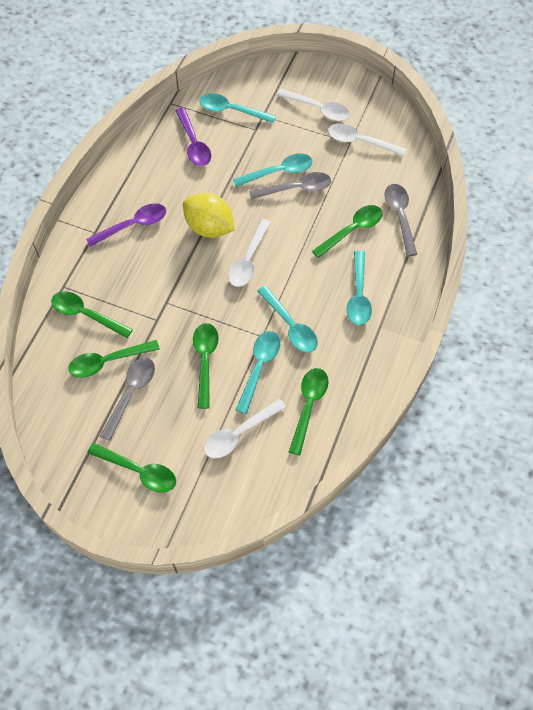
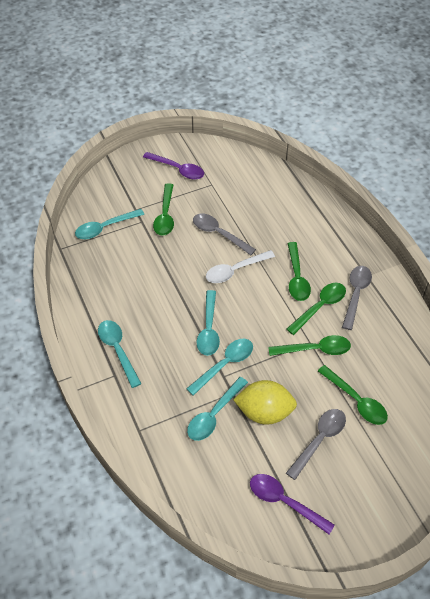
green spoon: [51,291,133,338] [68,340,160,378] [87,443,176,493] [193,323,219,409] [289,368,329,456] [312,205,383,258] = 6 -> [153,183,174,236] [268,335,351,356] [286,283,346,335] [288,242,311,301] [318,365,388,425] = 5
white spoon: [204,399,286,458] [228,219,271,287] [276,89,350,121] [328,123,406,156] = 4 -> [206,250,275,283] = 1

